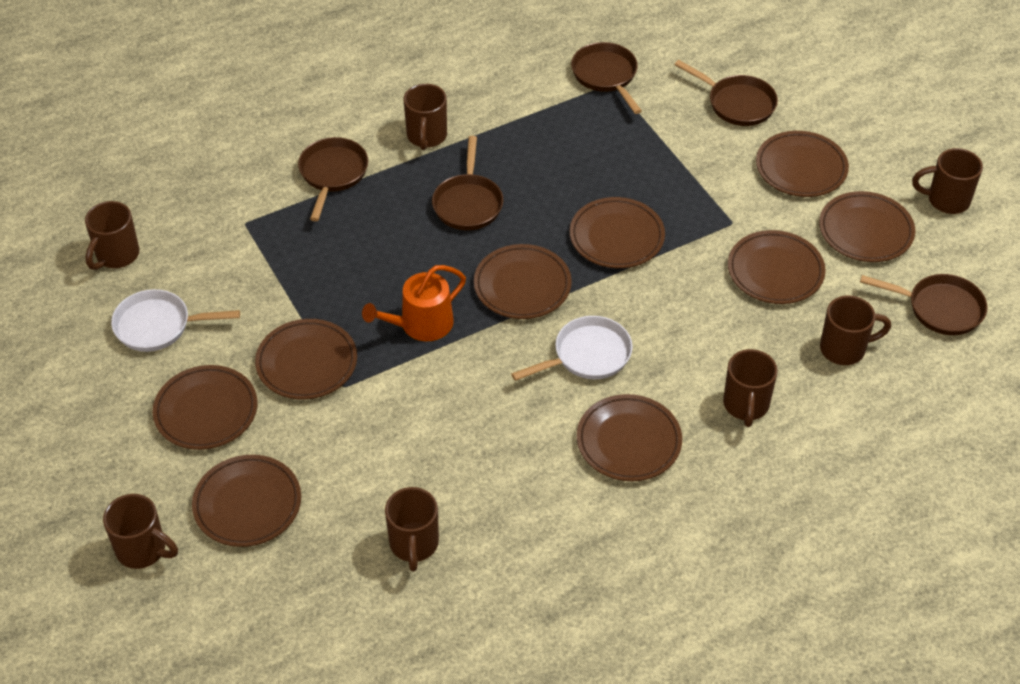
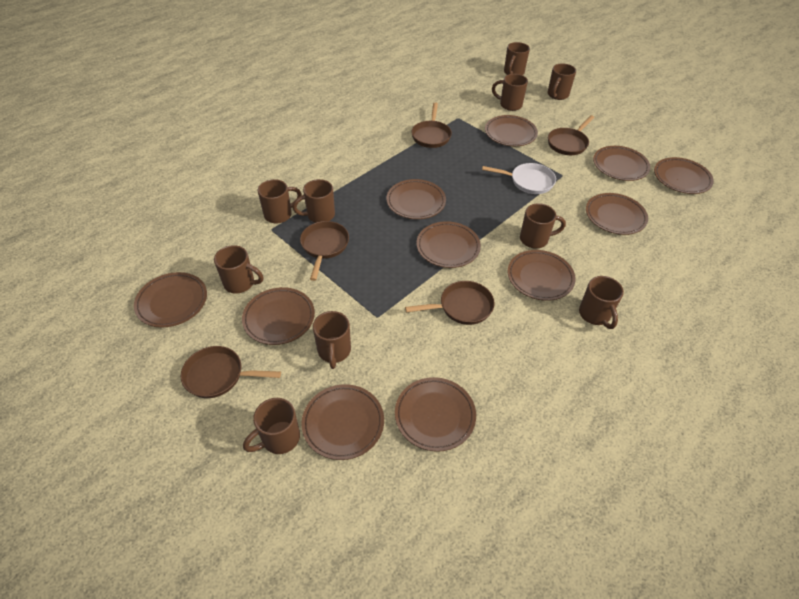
brown mug: [85,201,139,270] [103,494,178,569] [385,487,439,572] [404,84,447,150] [723,349,778,427] [820,295,891,365] [912,148,983,214] = 7 -> [214,245,263,293] [243,398,300,454] [258,179,302,224] [292,179,335,223] [313,311,351,369] [492,74,528,111] [504,42,530,75] [520,203,566,248] [548,64,576,100] [579,276,624,329] = 10
brown plate: [153,365,258,450] [192,455,301,547] [255,319,357,400] [474,244,572,319] [570,197,665,268] [577,394,682,481] [728,230,826,304] [756,131,849,197] [819,191,915,262] = 9 -> [134,272,207,328] [242,287,315,345] [301,384,384,460] [386,179,446,219] [395,377,476,452] [416,221,481,268] [485,115,538,146] [508,250,576,301] [586,193,648,235] [593,146,651,181] [654,157,714,194] = 11
orange watering can: [362,265,466,341] = 1 -> none = 0
white pan: [111,289,240,352] [511,316,633,381] = 2 -> [482,163,556,194] = 1

